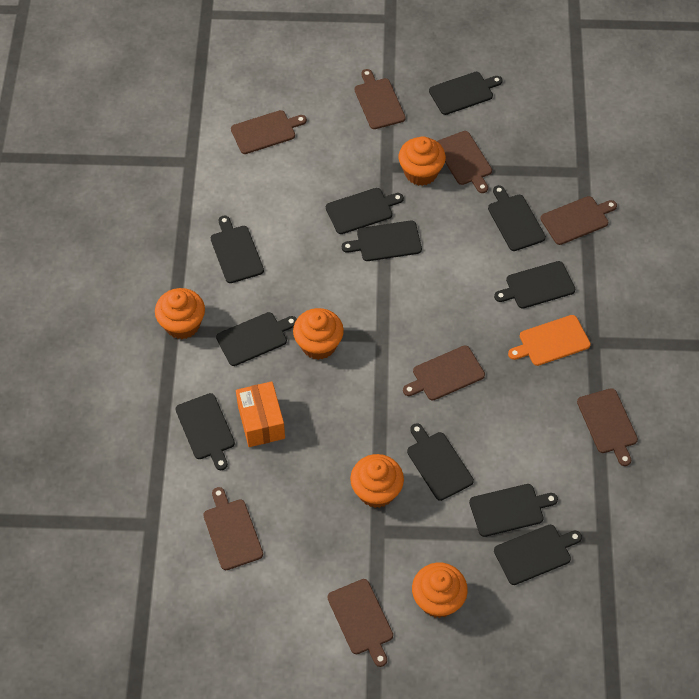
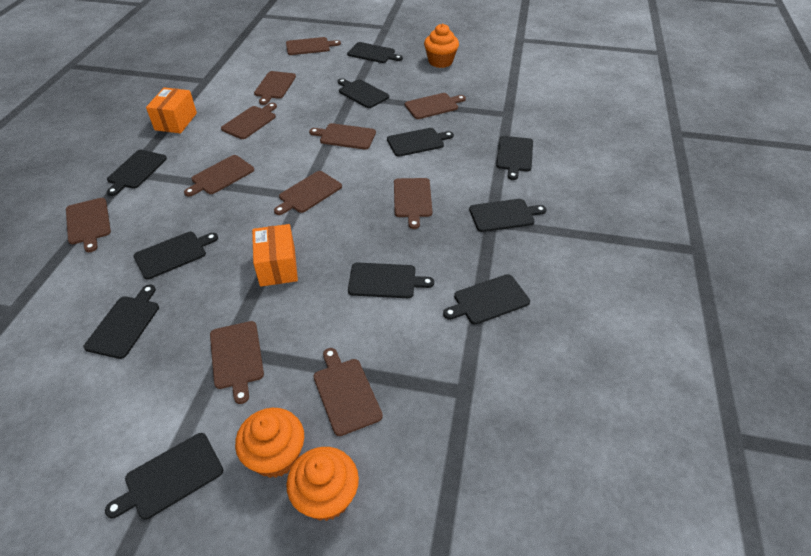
brown cutting board: [203,487,263,570] [231,110,307,154] [327,579,393,667] [354,69,406,129] [403,345,485,400] [437,131,492,193] [541,196,617,245] [577,388,638,466] = 8 -> [66,198,111,252] [184,155,254,197] [210,321,264,404] [221,103,277,139] [254,71,296,105] [274,171,342,215] [286,37,341,55] [309,123,376,150] [313,348,383,436] [394,178,432,229] [405,93,466,119] = 11
orange box: [236,381,285,447] = 1 -> [146,87,197,133] [252,224,298,287] = 2
orange cupcake: [155,288,205,339] [293,308,344,360] [350,454,404,508] [399,136,446,186] [412,563,468,618] = 5 -> [235,408,304,478] [286,447,359,521] [424,24,459,68] = 3
orange cutting board: [508,315,591,366] = 1 -> none = 0

